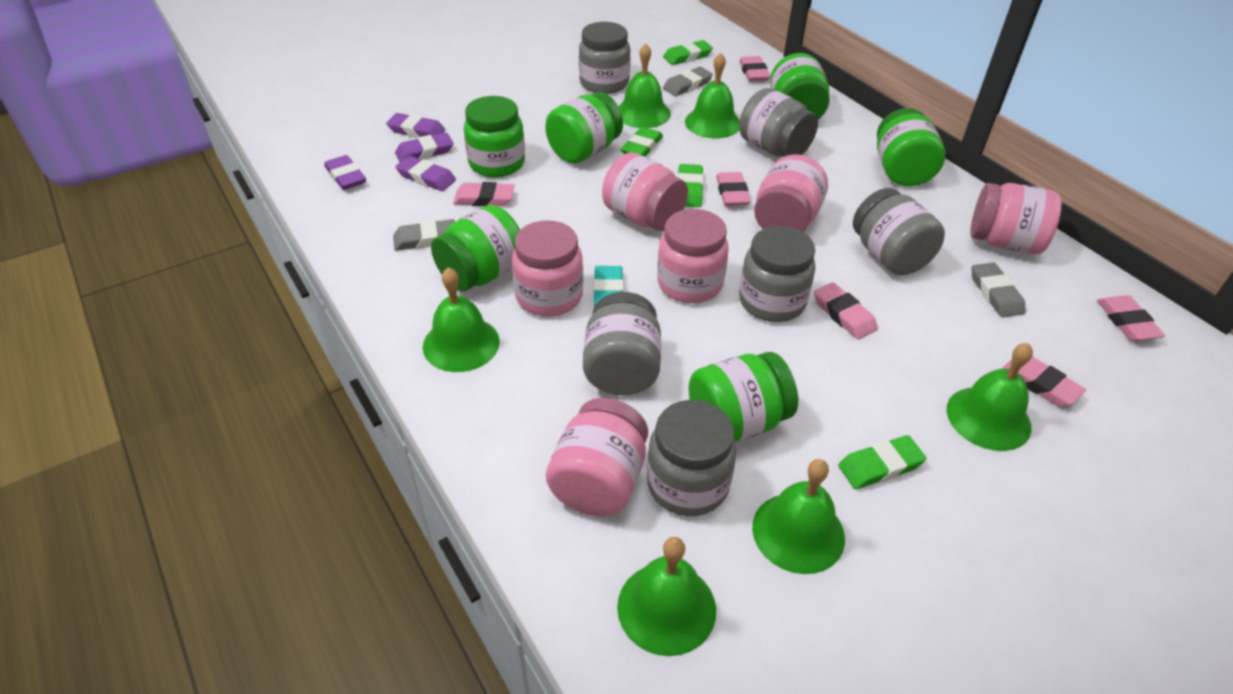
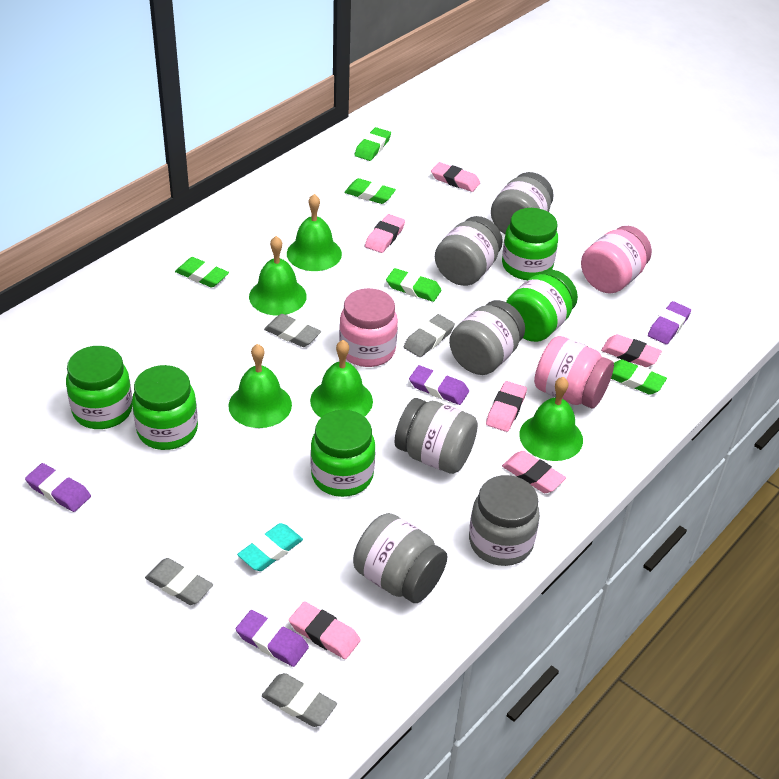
green bell: [423,267,500,372] [617,537,716,656] [618,43,671,128] [685,53,740,138] [752,459,845,574] [947,343,1033,451] = 6 -> [228,344,292,428] [249,236,307,315] [287,194,342,271] [310,340,373,418] [519,377,583,461] = 5
green eraser: [620,127,663,157] [663,40,713,65] [678,164,704,207] [838,435,926,489] = 4 -> [175,257,229,288] [344,178,396,204] [354,127,391,161] [386,268,441,302] [611,360,667,395] = 5
green jar: [431,205,520,292] [464,96,525,177] [545,92,623,164] [689,352,798,443] [770,53,830,119] [877,108,945,186] = 6 -> [66,346,133,429] [132,365,198,450] [311,410,375,497] [502,208,558,280] [506,270,578,342] = 5
grey eraser: [393,219,455,251] [663,67,713,96] [972,262,1025,317] = 3 -> [145,558,213,605] [262,673,337,727] [264,314,321,347] [404,314,455,357] = 4
pink jar: [512,220,583,317] [546,398,648,516] [602,153,688,231] [657,209,729,303] [754,154,828,232] [970,183,1062,254] = 6 -> [339,288,398,367] [534,336,614,409] [581,226,652,294] = 3

